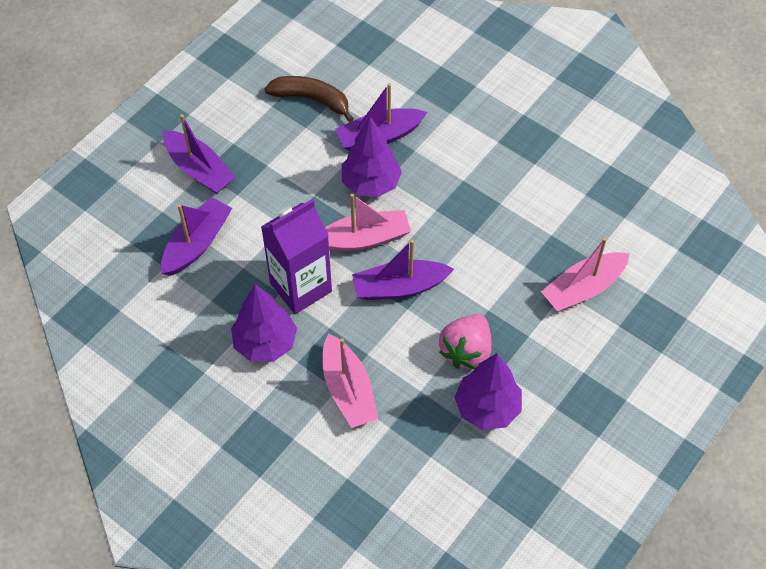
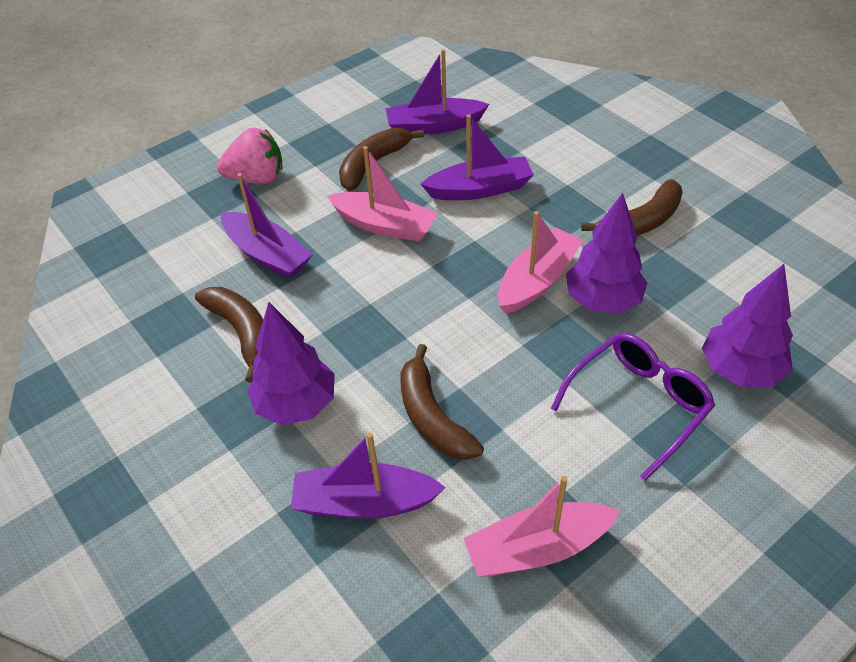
brown banana: [265,76,354,122] = 1 -> [195,287,263,383] [339,128,424,191] [400,344,484,460] [581,179,683,236] = 4
purple carton: [261,199,332,314] = 1 -> none = 0
purple glasses: none = 0 -> [551,333,715,481] = 1

